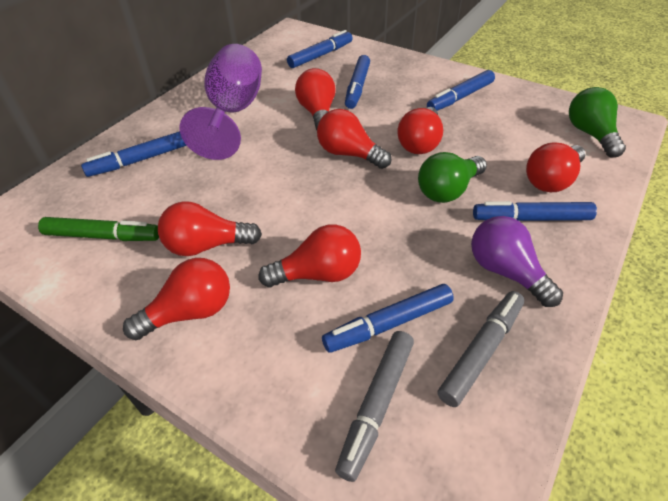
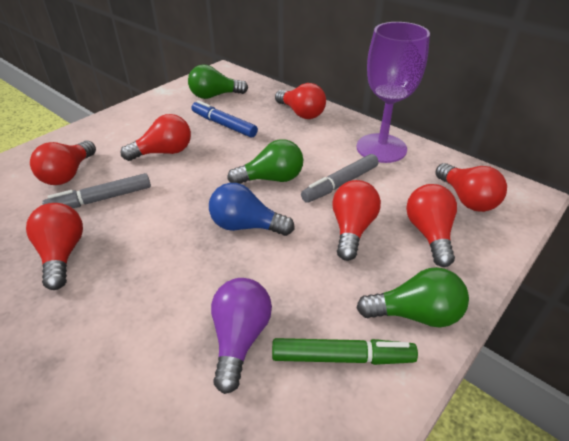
blue light bulb: none = 0 -> [209,183,295,236] = 1
blue marker: [81,131,187,177] [287,30,353,68] [322,284,454,353] [345,55,370,109] [427,70,495,111] [473,201,597,221] = 6 -> [191,100,258,138] = 1
green light bulb: [418,152,487,203] [569,87,626,157] = 2 -> [188,65,248,99] [227,139,303,184] [357,267,469,327] = 3

